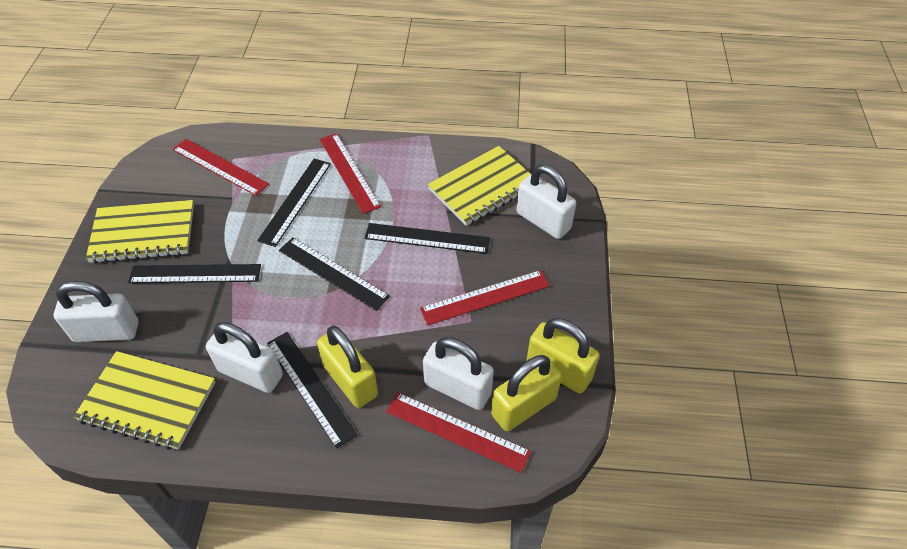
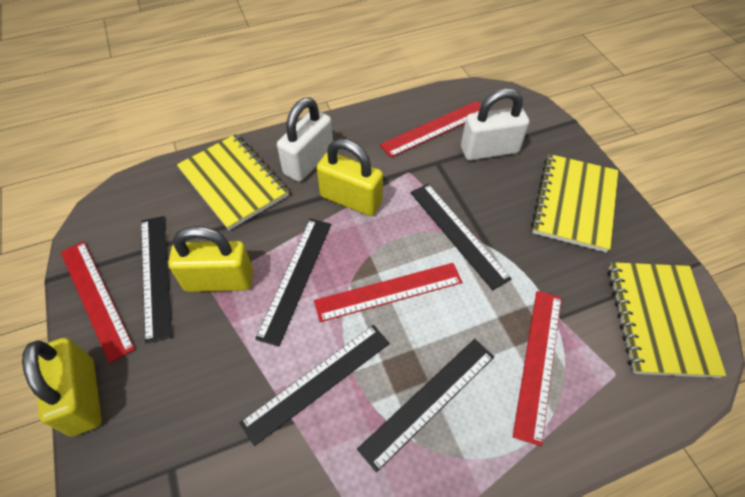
white padlock: [54,281,138,342] [206,322,283,393] [423,337,494,410] [516,165,576,239] = 4 -> [277,97,333,182] [461,89,529,160] = 2

